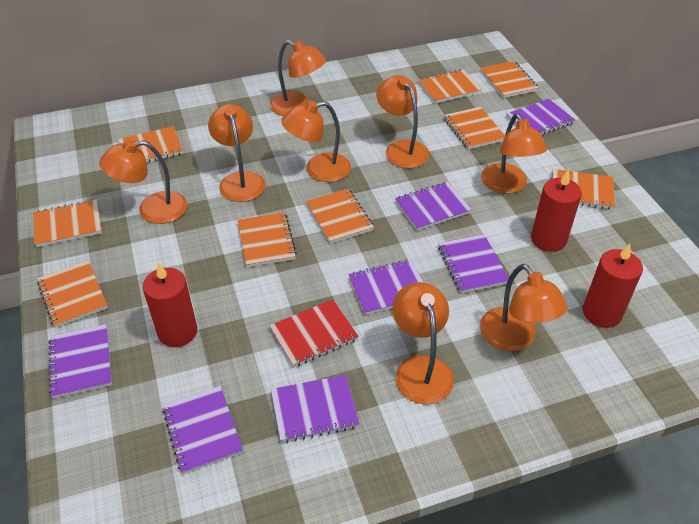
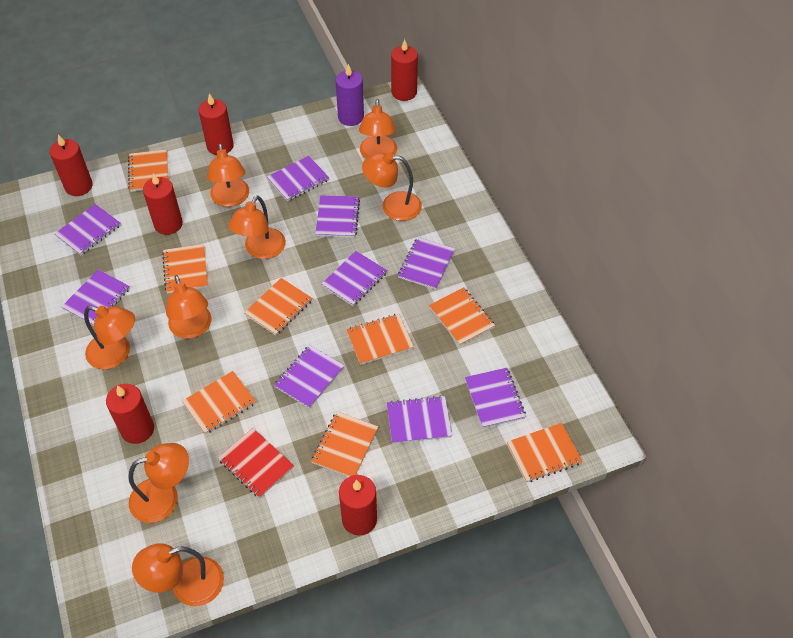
orange notebook: [33,199,102,247] [37,260,108,328] [118,126,183,163] [238,212,297,267] [306,189,374,244] [418,69,482,103] [444,107,505,149] [481,61,539,98] [552,169,615,210] = 9 -> [128,149,168,192] [162,244,208,294] [182,371,256,434] [244,278,312,336] [311,411,378,477] [346,314,414,365] [429,287,495,346] [507,423,583,483] = 8
purple candle: none = 0 -> [335,64,364,126] = 1
purple notebook: [48,324,112,399] [162,386,243,474] [271,375,360,443] [348,259,424,315] [395,182,472,230] [438,234,509,293] [506,99,575,135] = 7 -> [54,204,121,256] [61,269,130,326] [267,156,329,202] [274,345,344,408] [315,195,360,238] [322,251,387,306] [387,395,452,444] [398,237,455,290] [465,368,526,428] = 9
red candle: [143,262,198,347] [531,169,582,252] [583,243,643,328] = 3 -> [50,134,93,196] [106,384,154,444] [143,173,183,235] [198,93,234,155] [339,475,377,535] [391,39,418,101] = 6

